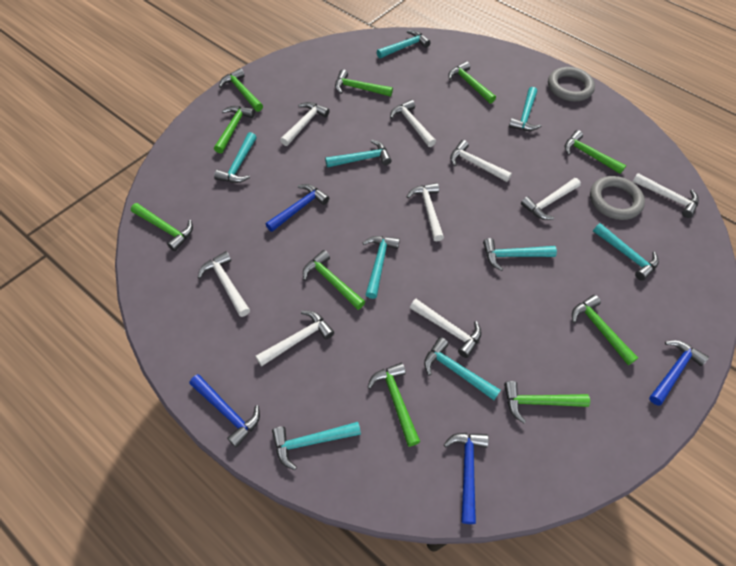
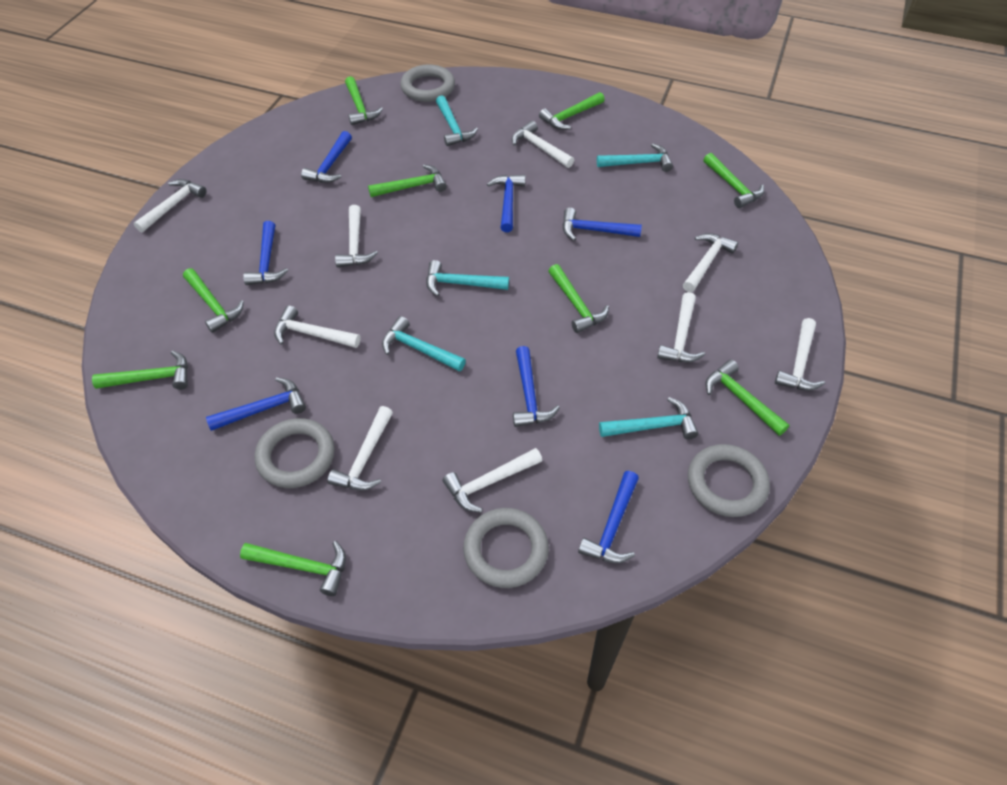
blue hammer: [189,374,260,447] [266,184,329,232] [444,433,489,524] [649,340,709,406] = 4 -> [206,377,306,431] [243,221,288,285] [301,131,352,183] [487,175,526,232] [513,346,560,427] [562,207,642,241] [578,471,639,563] = 7
green hammer: [131,203,193,251] [214,106,255,154] [219,68,263,112] [303,250,365,310] [335,69,393,97] [367,363,420,447] [448,61,496,104] [504,381,590,423] [565,130,626,174] [572,295,638,365] = 10 -> [92,350,188,390] [183,268,244,333] [240,541,346,596] [345,76,383,125] [368,164,447,197] [539,92,605,130] [549,264,609,333] [703,153,764,208] [705,360,789,436] = 9
grey ring: [548,67,595,102] [590,176,645,220] = 2 -> [255,418,335,488] [400,64,455,102] [463,508,549,588] [688,444,770,517] = 4
turquoise hammer: [214,132,257,183] [272,422,361,470] [325,140,392,168] [363,236,400,299] [377,30,431,58] [424,337,501,400] [483,238,557,271] [509,87,541,131] [593,223,659,281] = 9 -> [382,316,466,372] [426,260,509,297] [436,96,478,146] [597,143,673,172] [599,397,698,440] = 5

